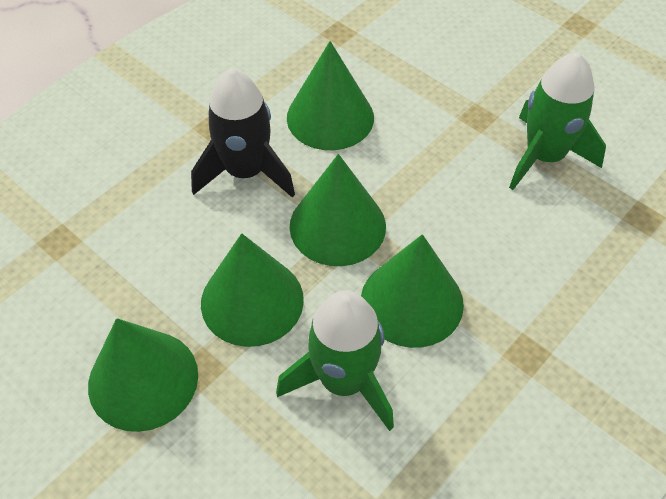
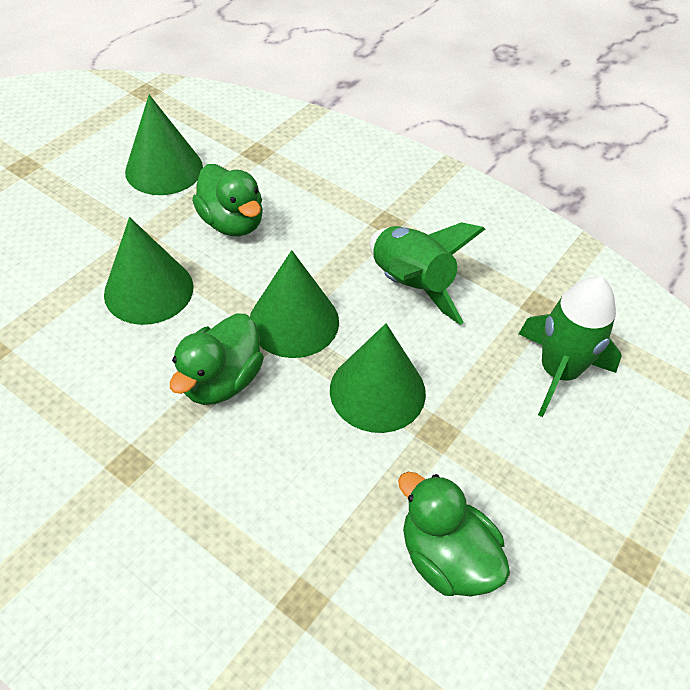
black rocket: [191,69,295,198] = 1 -> none = 0
green cone: [88,318,198,432] [201,233,304,347] [287,41,374,150] [289,154,386,266] [361,234,464,348] = 5 -> [104,217,194,325] [125,94,203,195] [250,250,339,358] [330,323,426,433] = 4
green duck: none = 0 -> [170,313,264,405] [192,164,263,236] [398,472,510,596] = 3

